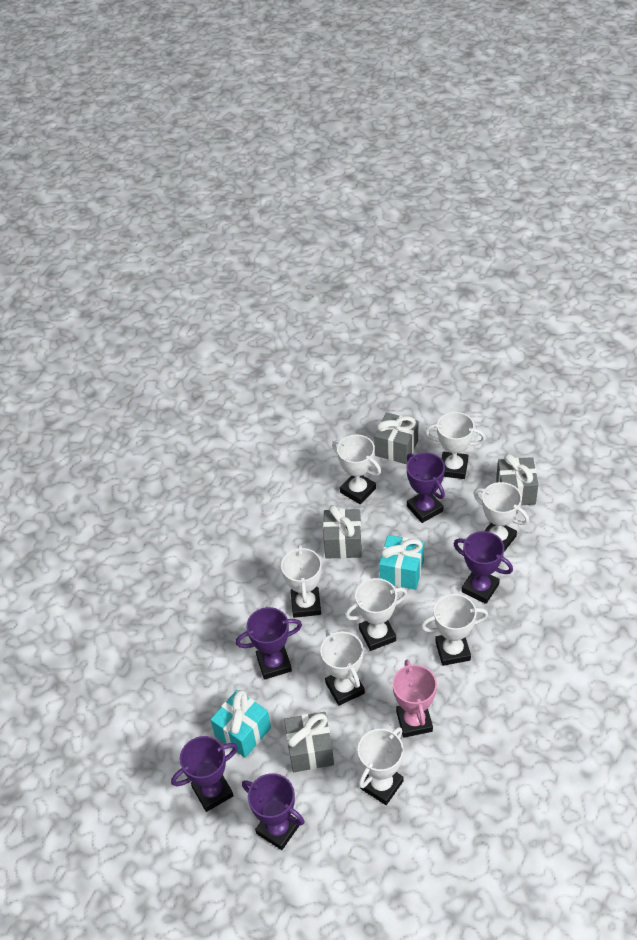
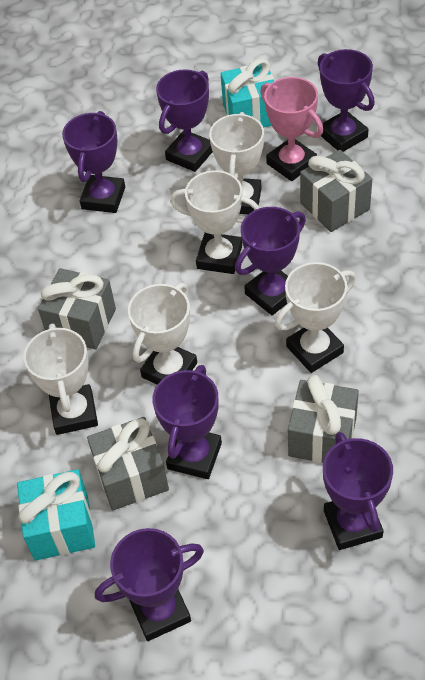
purple trophy: [171,736,238,812] [236,607,302,680] [242,773,305,850] [406,452,445,523] [454,531,513,604] = 5 -> [62,111,125,213] [95,528,204,641] [152,365,222,479] [156,69,213,172] [235,207,306,315] [318,49,375,152] [323,432,393,550] = 7
white trophy: [281,545,322,618] [320,630,365,706] [332,434,381,504] [345,578,408,651] [358,727,404,805] [421,594,488,666] [425,412,486,479] [473,482,529,552] = 8 -> [24,323,98,435] [128,283,197,384] [170,170,259,274] [209,112,264,214] [275,262,356,373] = 5

